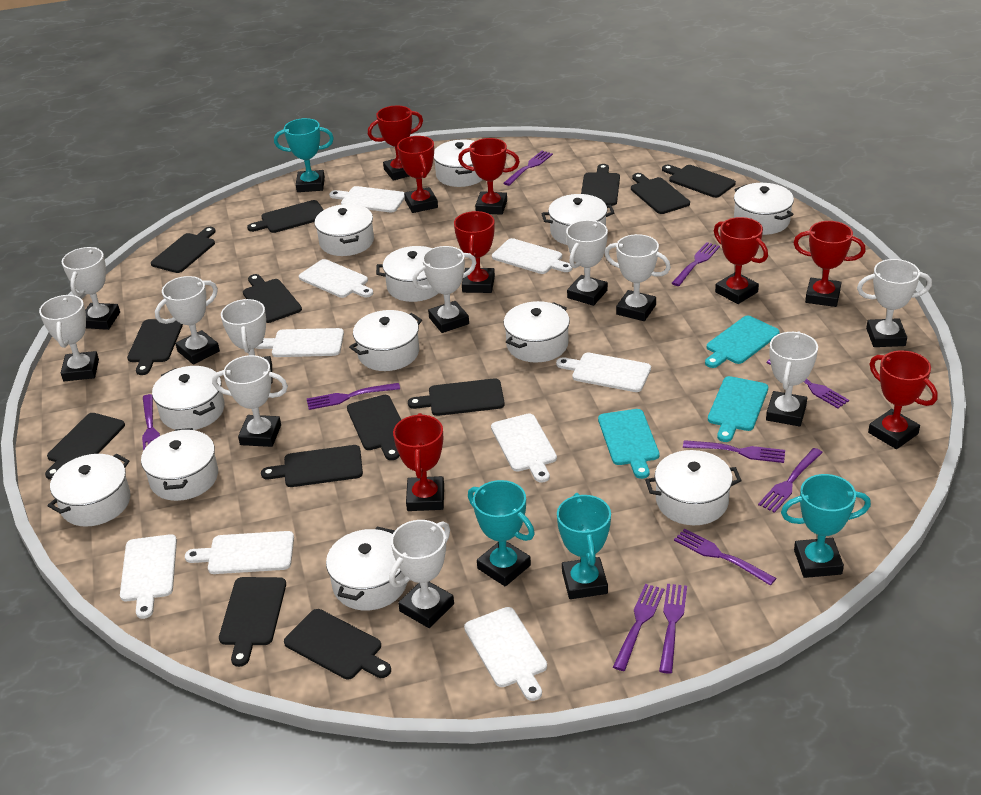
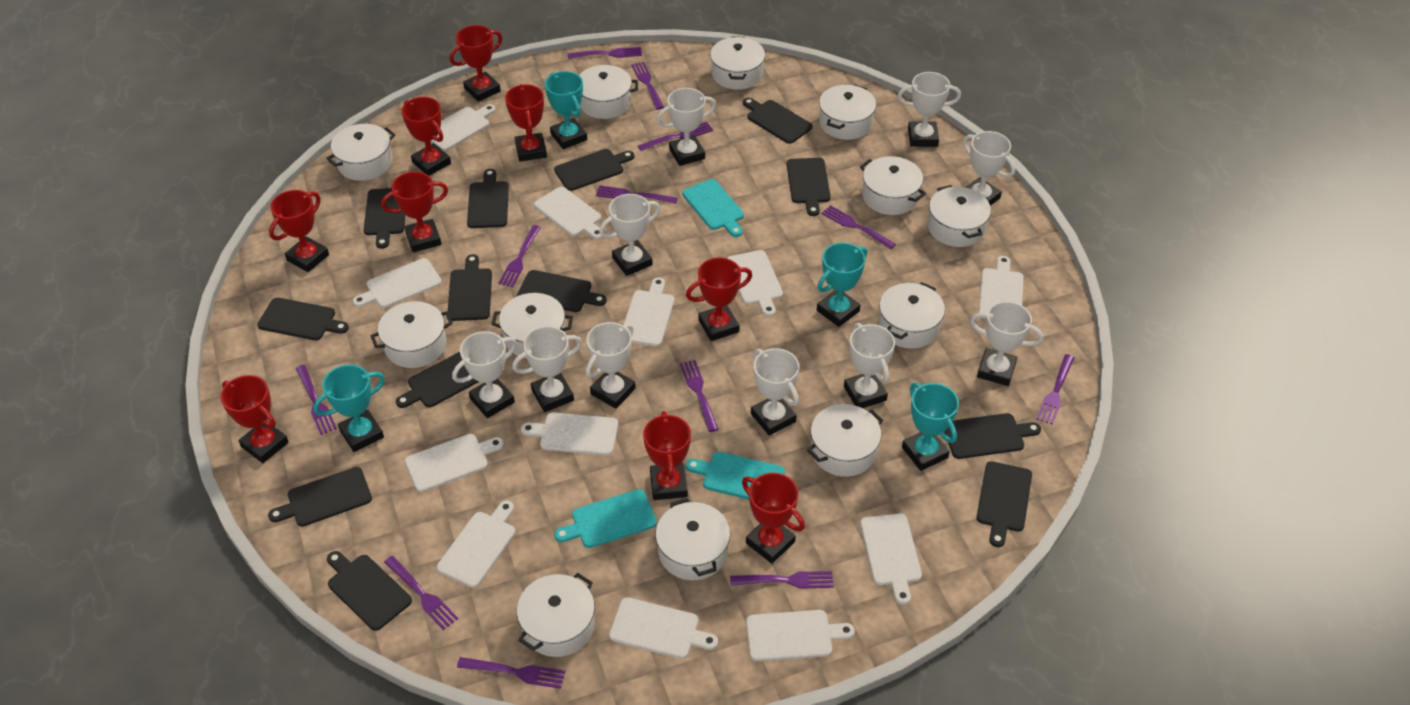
purple fork: [142,394,160,451] [307,383,400,410] [504,151,553,186] [613,584,664,671] [659,584,687,674] [672,242,720,286] [674,529,776,586] [683,440,785,463] [758,448,823,513] [766,359,849,408] = 10 -> [296,365,337,435] [384,556,458,630] [457,657,565,689] [498,225,541,287] [568,47,642,59] [596,185,678,204] [631,62,664,109] [638,122,713,151] [680,360,718,432] [730,571,834,589] [821,205,896,249] [1036,354,1075,425] = 12
red trophy: [368,106,423,181] [393,413,444,511] [397,136,438,213] [454,211,495,293] [458,138,520,215] [714,217,768,304] [794,221,866,307] [868,350,938,449] = 8 -> [220,375,289,463] [269,190,329,272] [381,172,448,252] [402,97,451,176] [450,25,502,102] [505,84,547,162] [643,411,691,500] [686,257,752,341] [742,473,805,564] = 9
white cutting board: [120,534,177,619] [185,531,294,574] [256,328,344,357] [299,259,373,298] [329,186,405,213] [464,607,547,701] [491,414,557,483] [492,238,573,274] [556,353,651,392] = 9 -> [353,258,442,308] [405,434,504,492] [430,104,496,151] [437,501,515,588] [521,412,618,456] [534,186,603,239] [609,597,718,659] [623,278,674,347] [727,250,783,317] [746,610,855,661] [860,514,922,605] [979,256,1024,319] = 12
white trophy: [39,295,99,381] [62,247,120,330] [155,276,220,364] [212,355,288,447] [221,299,272,384] [389,520,454,628] [412,246,477,333] [566,220,608,306] [604,234,671,321] [766,332,818,426] [857,259,932,347] = 11 -> [452,331,517,418] [512,326,582,412] [586,322,636,409] [599,194,660,276] [656,88,716,166] [751,348,799,436] [844,323,895,408] [898,72,961,147] [963,131,1015,206] [970,301,1043,386] = 10

